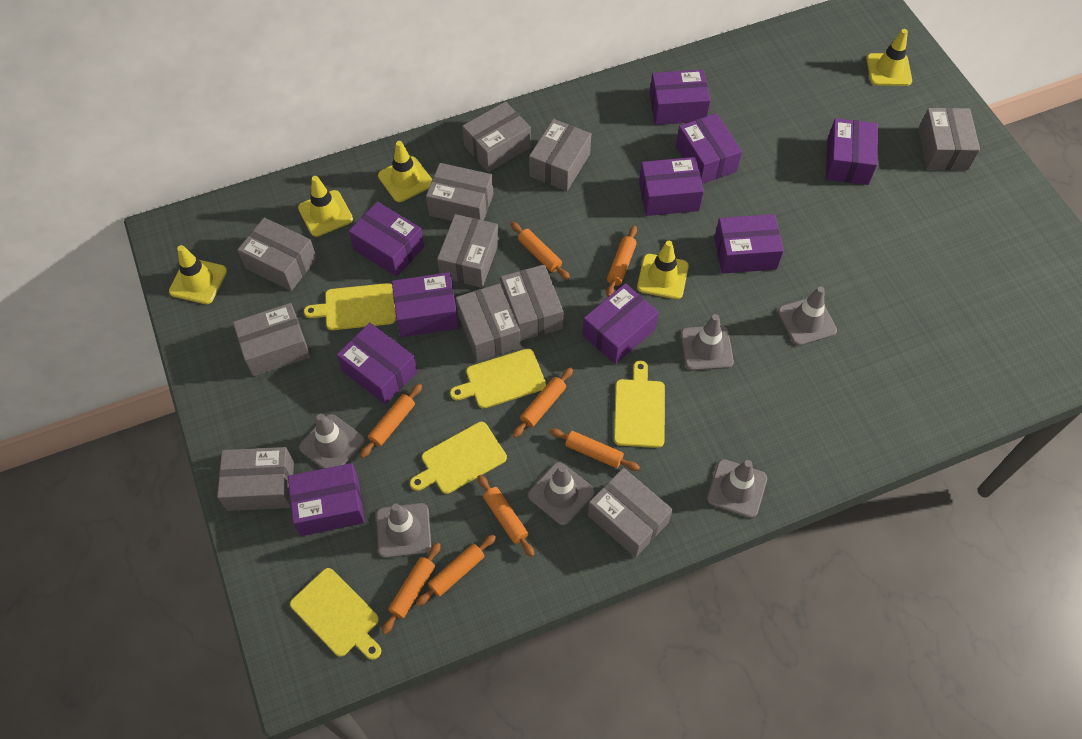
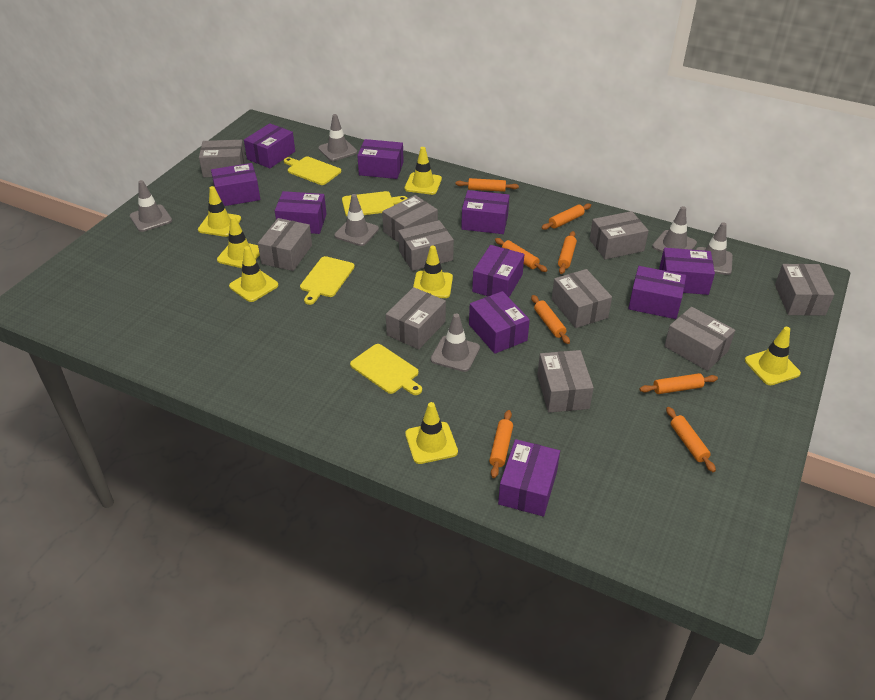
grey box: [217,447,294,511] [233,303,311,377] [237,218,317,291] [426,163,493,221] [437,214,499,288] [456,283,521,362] [462,101,531,172] [501,264,564,341] [529,119,591,191] [588,468,673,558] [918,108,980,170] = 11 -> [199,140,246,177] [258,218,312,271] [382,195,438,243] [386,287,446,350] [398,220,454,271] [537,350,594,413] [552,269,612,328] [590,211,649,259] [664,307,735,371] [775,264,835,316] = 10
yellow cutting board: [290,568,381,660] [304,283,396,330] [410,422,507,494] [450,348,546,409] [614,360,665,448] = 5 -> [284,156,341,185] [300,256,355,305] [342,191,408,216] [350,344,422,395] = 4
yellow traffic cone: [169,245,227,304] [298,176,353,237] [378,141,432,202] [637,241,689,299] [867,29,912,86] = 5 -> [198,186,241,237] [217,216,260,268] [229,246,279,302] [405,147,442,195] [405,402,458,464] [413,246,453,298] [745,327,801,385] = 7

